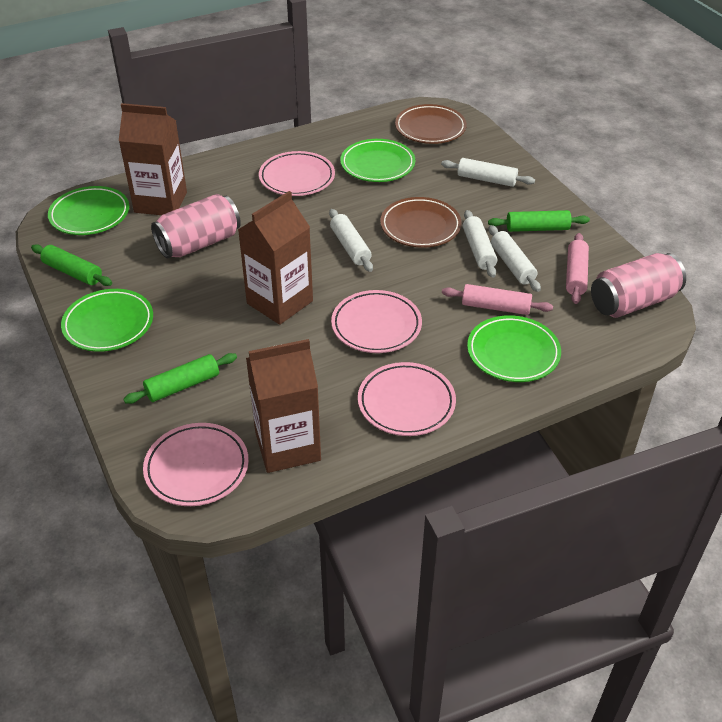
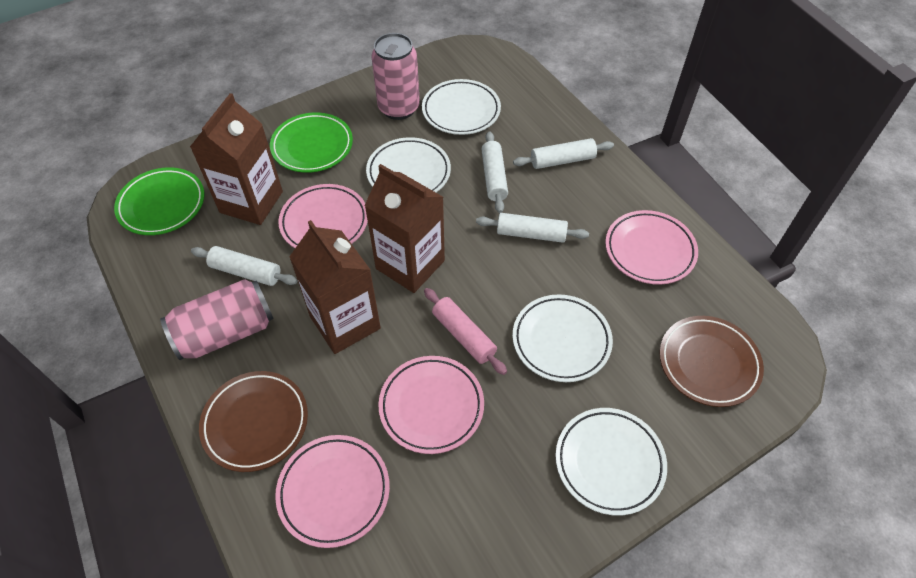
green plate: [48,186,129,235] [61,289,153,352] [340,139,415,182] [467,315,561,382] = 4 -> [114,167,204,235] [270,112,353,173] = 2
green rolling pin: [31,244,112,286] [123,353,237,404] [488,210,590,232] = 3 -> none = 0
pink rolling pin: [442,284,553,315] [566,233,589,304] = 2 -> [424,288,507,375] = 1
white plate: none = 0 -> [366,137,451,192] [422,79,501,135] [512,294,613,382] [556,408,667,516] = 4

